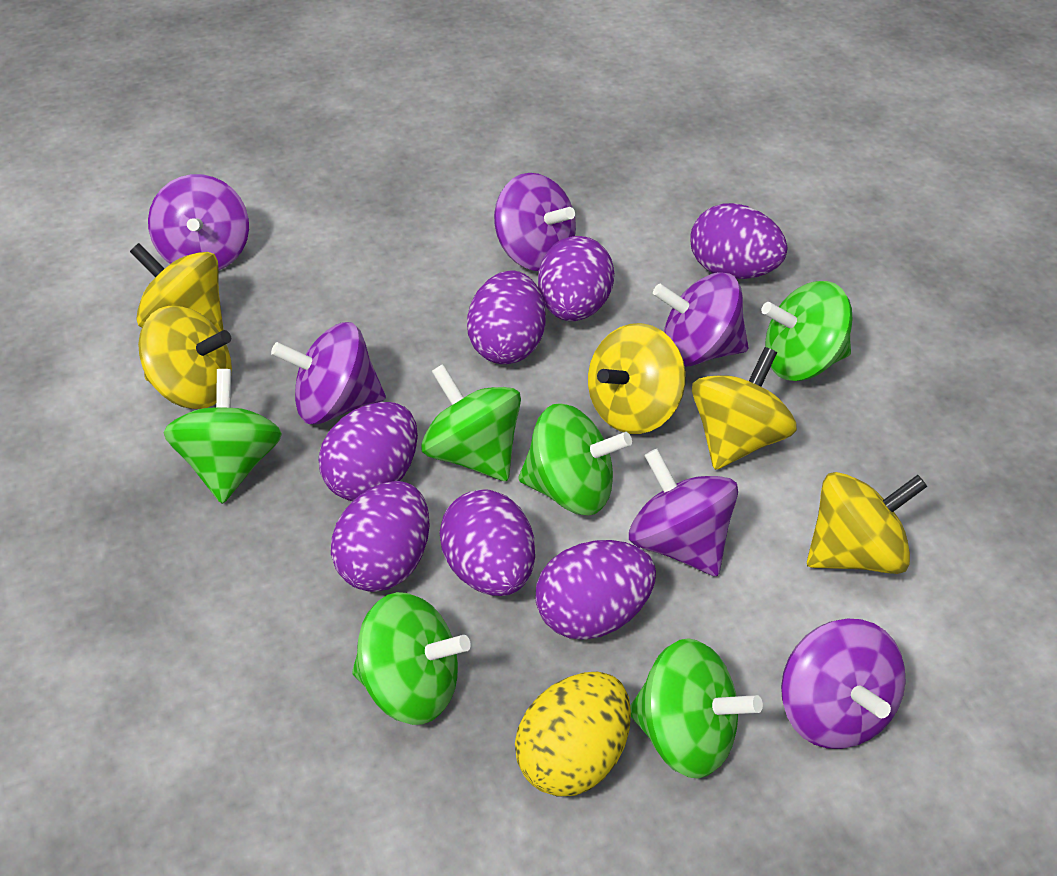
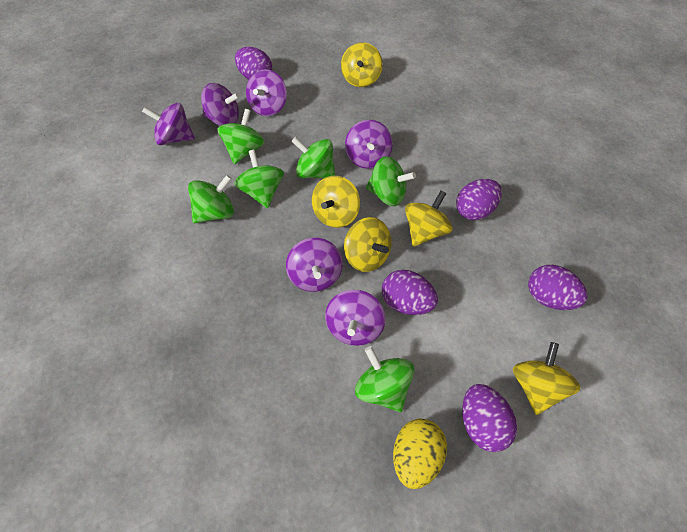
purple egg: [319,402,418,501] [331,481,430,592] [439,489,535,596] [467,271,546,364] [535,540,656,640] [538,236,614,321] [690,203,787,279] = 7 -> [235,47,272,80] [382,270,438,315] [456,179,502,221] [462,384,517,452] [528,265,588,310] = 5

